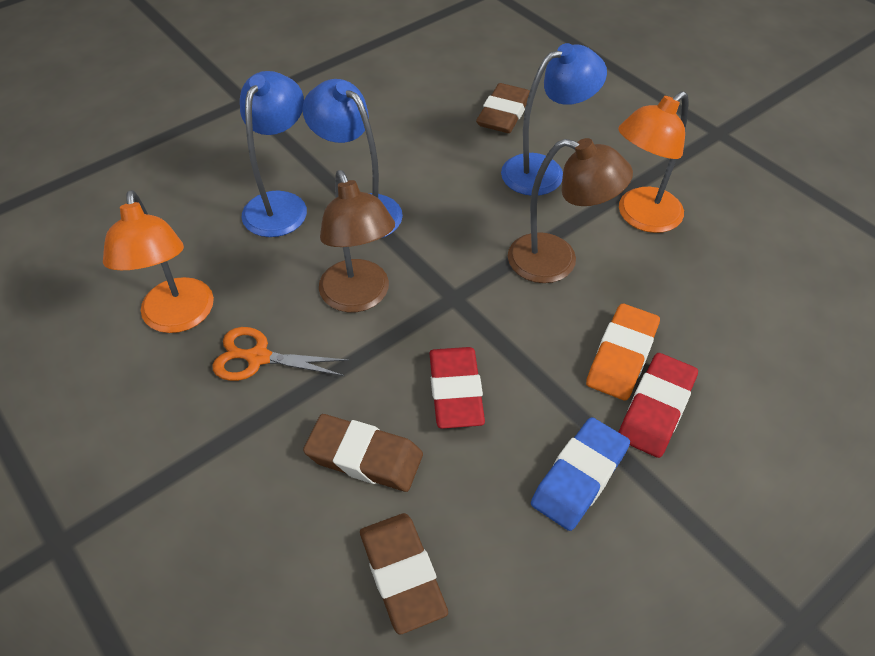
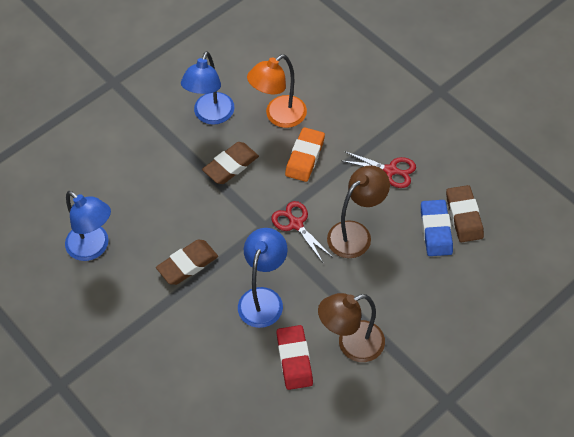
orange lamp: [103,190,214,333] [618,91,689,233] = 2 -> [247,54,307,128] = 1
orange scissors: [212,327,350,381] = 1 -> none = 0
red eraser: [429,347,485,429] [619,353,698,458] = 2 -> [276,325,313,390] = 1
red scissors: none = 0 -> [271,201,332,262] [342,151,416,188] = 2

